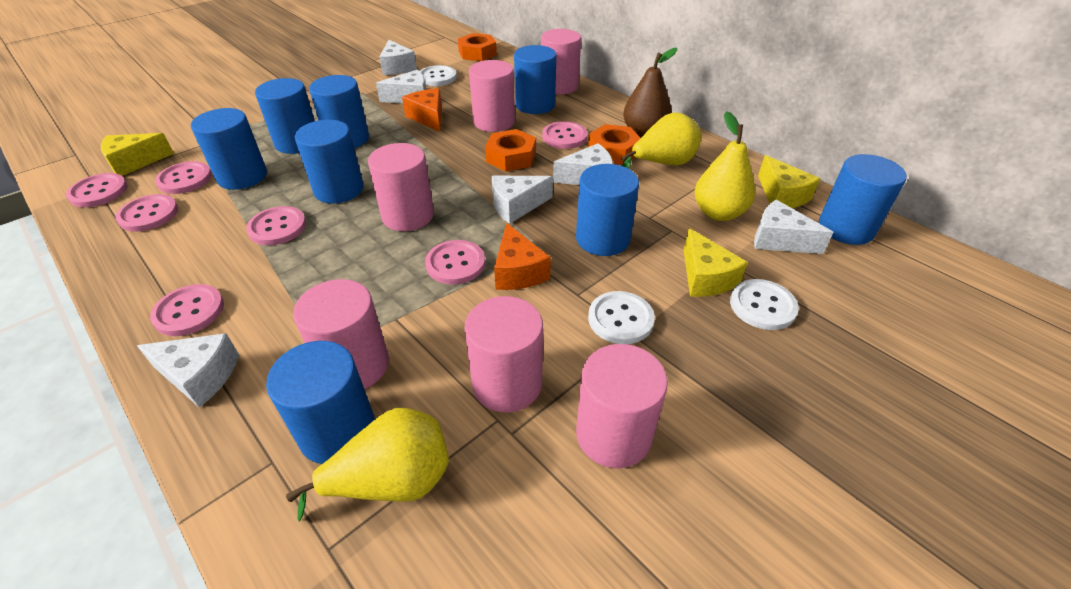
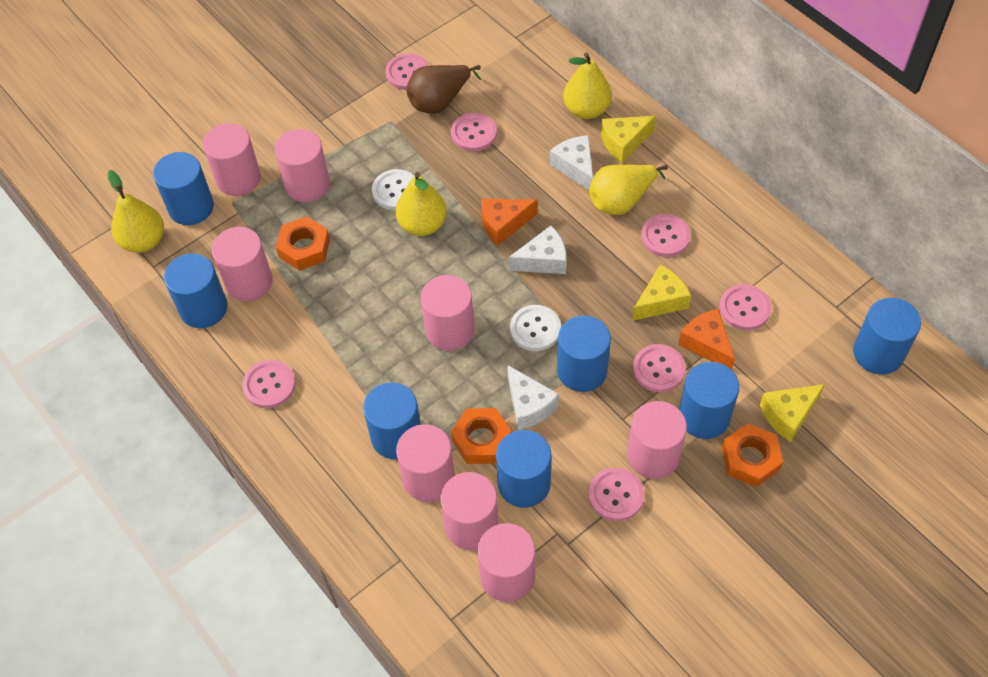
blue cylinder: [191,108,267,190] [255,78,315,154] [266,341,375,464] [295,120,364,203] [309,75,369,148] [514,45,556,114] [576,164,639,256] [819,154,907,245] = 8 -> [153,152,214,225] [164,253,227,328] [363,382,421,459] [496,430,551,508] [557,315,611,392] [679,362,739,439] [853,298,921,375] = 7
pink cylinder: [293,279,389,389] [368,143,434,231] [464,296,543,412] [469,60,515,132] [541,29,581,94] [576,344,668,468] = 6 -> [203,123,261,196] [212,227,272,301] [274,129,330,202] [396,424,455,502] [421,275,474,351] [440,472,499,550] [477,523,535,602] [627,401,687,479] = 8
white button: [420,65,457,86] [588,291,655,344] [730,279,799,330] = 3 -> [372,169,415,210] [510,305,561,351] = 2
white cheese: [137,333,239,408] [376,70,426,103] [379,39,417,75] [492,176,553,224] [553,143,613,185] [754,200,834,254] = 6 -> [507,365,559,430] [509,226,567,274] [550,135,593,190] = 3
yellow pear: [286,408,449,521] [621,112,701,169] [694,111,755,221] = 3 -> [107,170,164,253] [395,172,447,236] [563,53,612,119] [589,165,668,215] = 4

